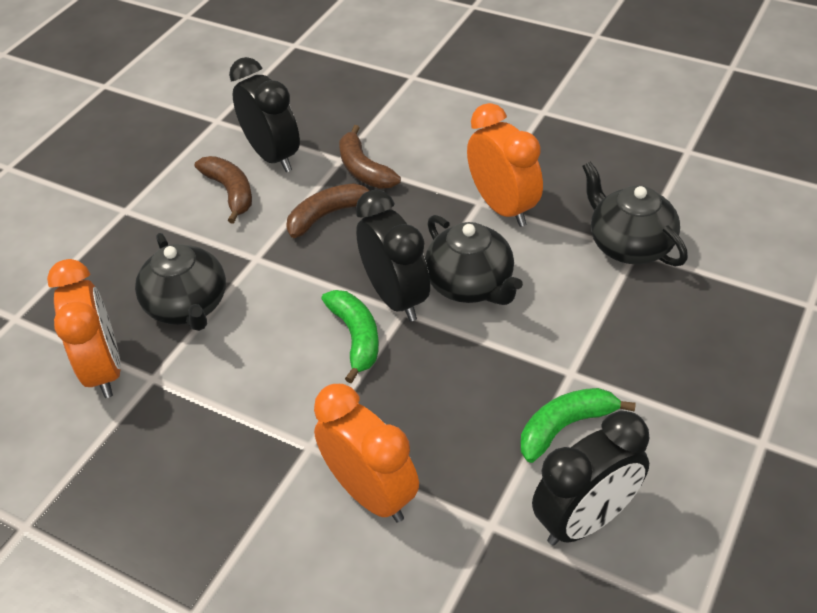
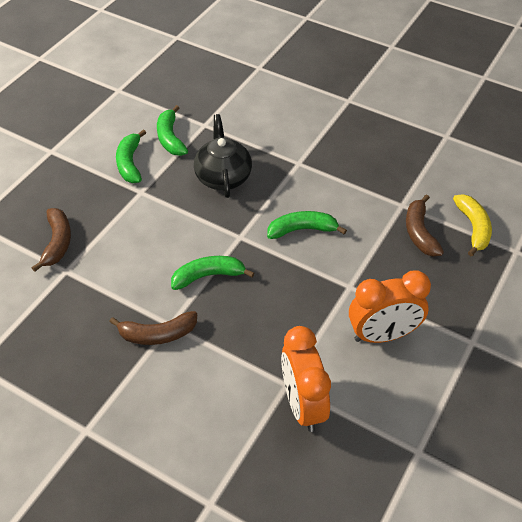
black clock: [229,57,300,172] [356,190,430,322] [532,411,649,546] = 3 -> none = 0
black teapot: [135,233,226,331] [425,215,523,305] [582,161,688,266] = 3 -> [194,114,252,198] = 1
green banana: [322,290,379,383] [521,388,636,463] = 2 -> [116,130,146,183] [157,105,188,156] [171,256,254,290] [267,211,347,239] = 4
orange clock: [47,259,121,398] [314,384,419,523] [467,103,543,227] = 3 -> [281,326,331,432] [349,270,431,343] = 2
yellow banana: none = 0 -> [453,194,492,256] = 1

